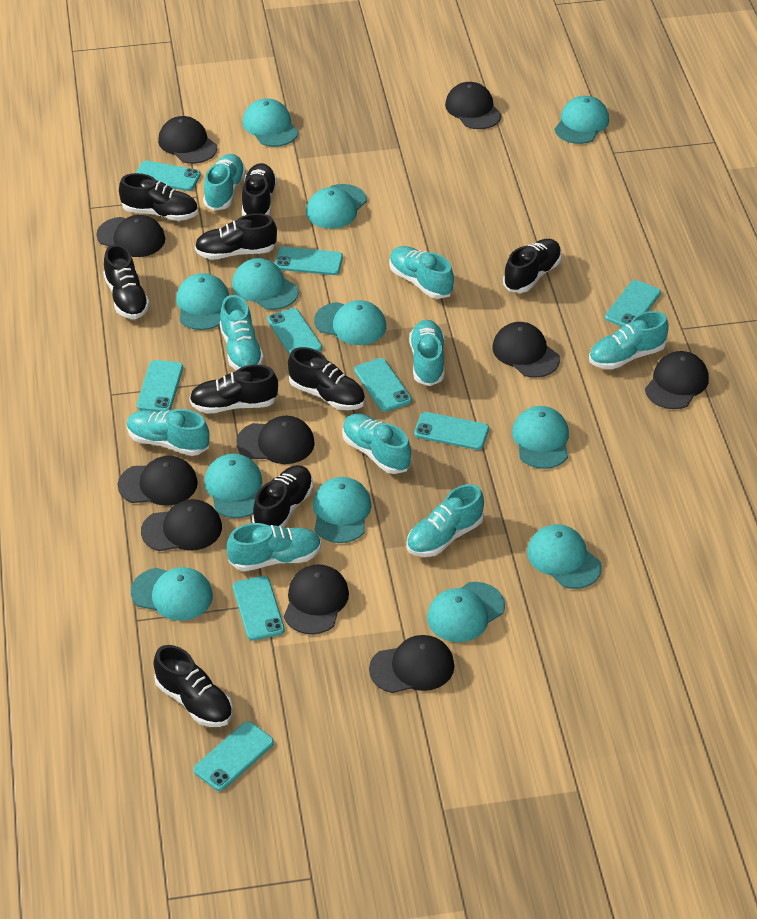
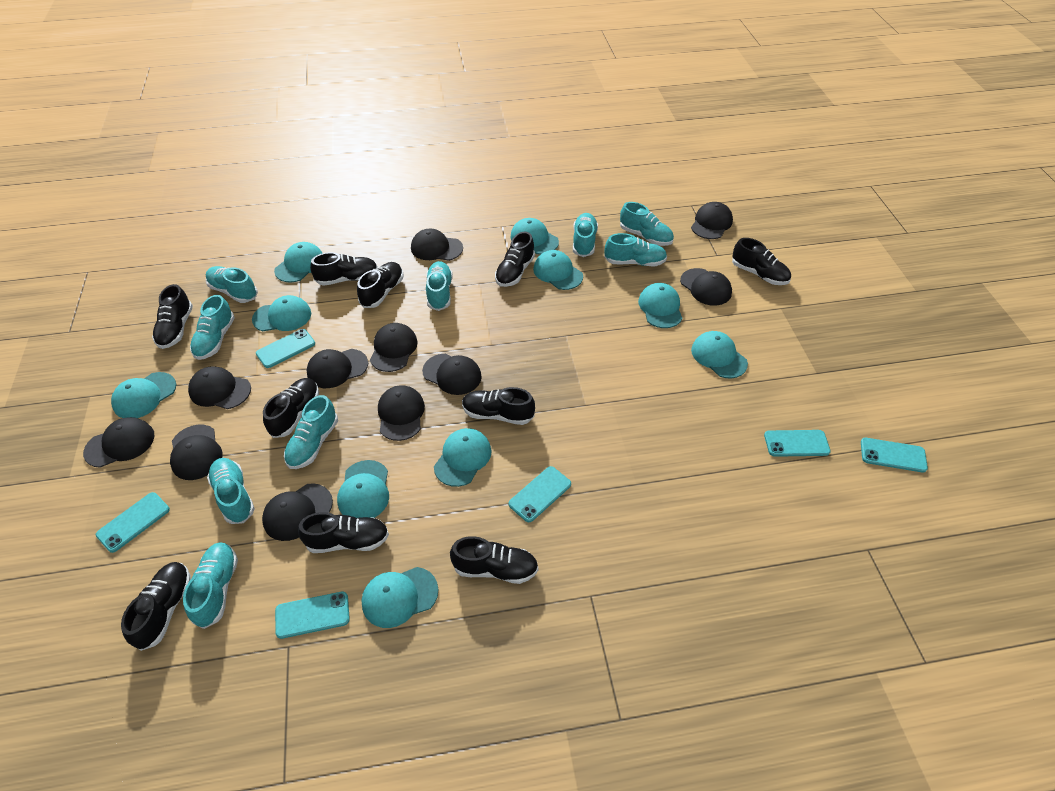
black cap: [96,215,165,257] [118,456,198,506] [141,499,222,551] [158,116,217,164] [236,416,315,464] [284,564,349,635] [369,635,454,693] [445,82,502,129] [492,322,560,378] [645,351,709,409] = 10 -> [83,417,154,468] [170,425,222,480] [188,366,251,409] [262,483,333,541] [307,349,368,388] [370,323,418,372] [378,385,425,441] [411,229,463,261] [422,354,482,395] [680,268,732,306] [691,202,733,239] = 11
black shoe: [103,244,150,319] [119,173,198,221] [154,645,233,727] [189,365,278,414] [195,213,277,260] [242,163,277,216] [252,465,313,527] [288,347,365,410] [503,239,562,293] = 9 -> [121,562,191,651] [152,284,193,349] [263,378,319,438] [298,512,389,553] [310,252,378,286] [357,262,403,308] [450,536,538,584] [462,387,535,425] [495,232,535,287] [732,238,791,285] = 10
turquoise cap: [131,567,213,621] [176,273,229,330] [204,454,262,518] [232,258,299,310] [243,99,298,147] [306,184,367,229] [313,477,371,543] [314,300,386,345] [427,582,505,642] [512,406,569,469] [527,524,602,589] [555,96,609,144] = 12 -> [111,372,176,418] [252,295,311,331] [274,242,322,283] [337,460,389,518] [361,567,438,628] [434,428,491,487] [510,218,559,255] [533,250,583,290] [638,283,682,328] [691,331,748,378] = 10
turquoise phone: [136,161,201,191] [137,360,183,412] [194,721,274,791] [233,576,285,641] [267,308,322,355] [275,247,343,275] [354,358,412,412] [414,412,489,450] [605,280,661,327] = 9 -> [96,492,170,553] [256,329,315,368] [275,591,350,639] [508,466,571,522] [764,430,831,457] [861,438,928,473] = 6

